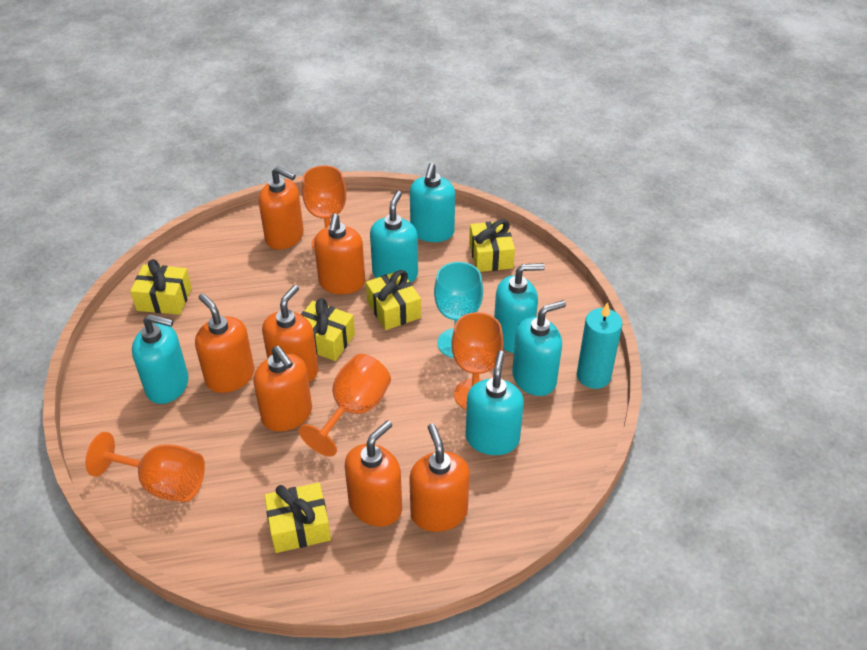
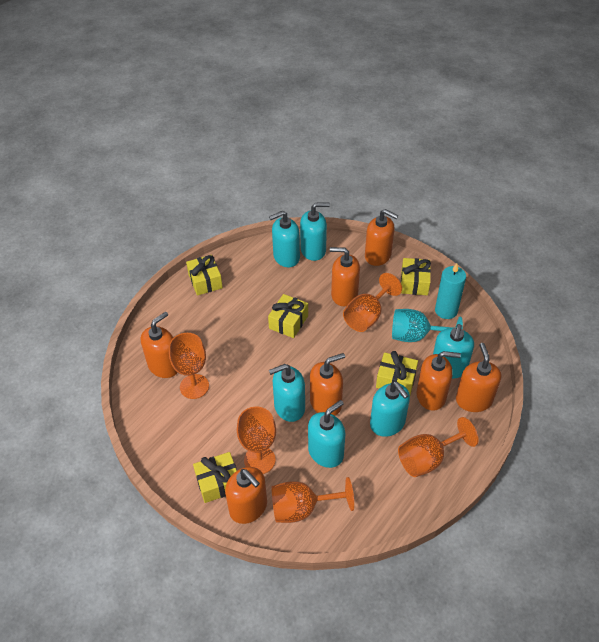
orange goblet: [85,432,205,502] [299,354,391,457] [302,165,346,251] [451,312,504,410] = 4 -> [169,333,209,399] [237,407,276,474] [272,477,354,523] [343,273,402,332] [398,417,479,477] = 5

